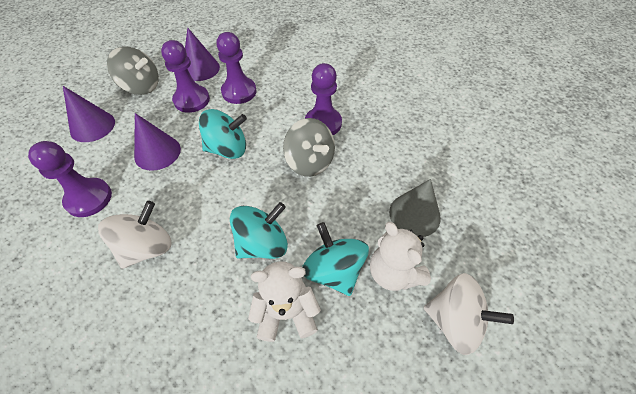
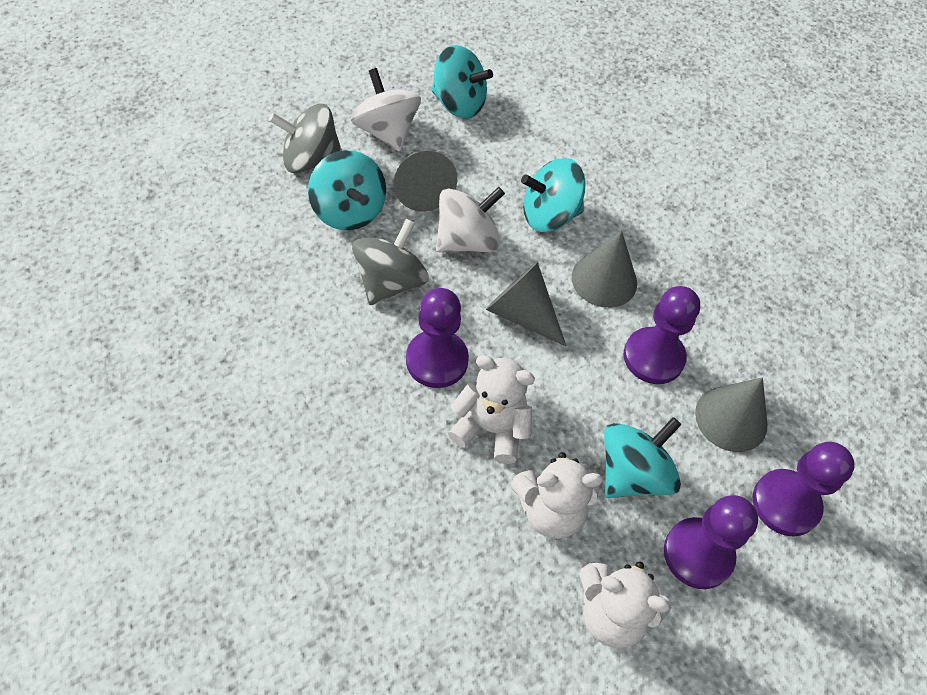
grey cone: [389,179,441,237] = 1 -> [393,151,457,212] [485,262,566,346] [572,231,637,308] [695,377,767,452] = 4
purple cone: [63,86,115,142] [134,113,181,171] [185,28,220,81] = 3 -> none = 0
turquoise spinning top: [199,109,247,159] [230,202,288,259] [302,222,369,296] = 3 -> [308,150,386,230] [431,45,493,119] [521,158,586,232] [604,417,681,498] = 4
white teddy bear: [248,261,321,342] [370,222,431,291] = 2 -> [448,355,535,464] [511,452,603,539] [579,561,671,648] = 3

